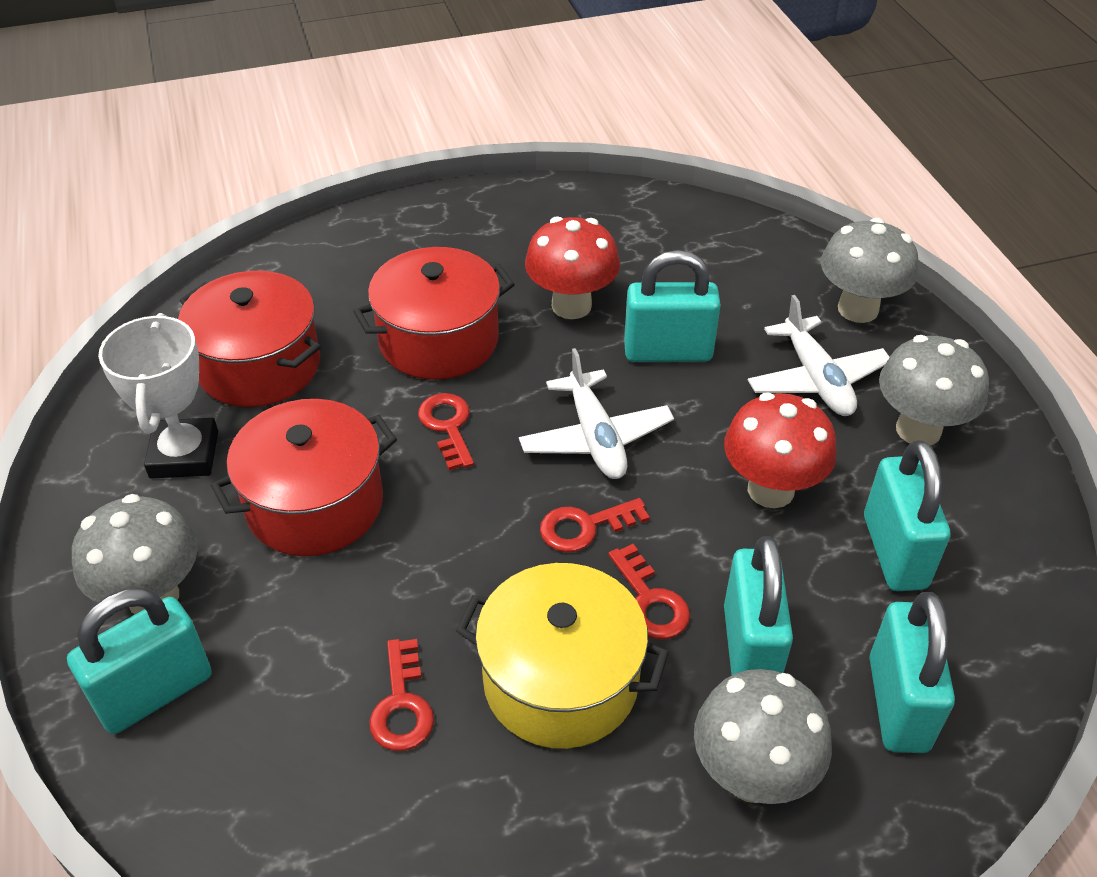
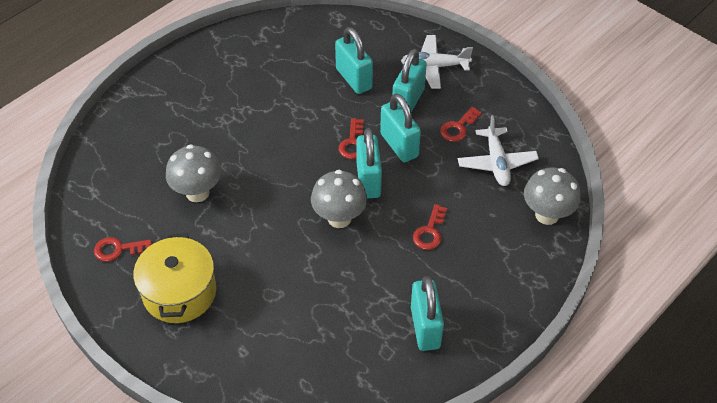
grey mushroom: [72,494,198,614] [694,669,832,804] [821,218,918,323] [879,335,989,445] = 4 -> [166,144,221,202] [311,170,367,228] [524,167,581,225] = 3
red mushroom: [525,216,620,319] [724,392,837,508] = 2 -> none = 0
red pot: [178,271,321,407] [211,399,397,556] [353,247,515,380] = 3 -> none = 0
white trophy: [98,313,218,479] = 1 -> none = 0

